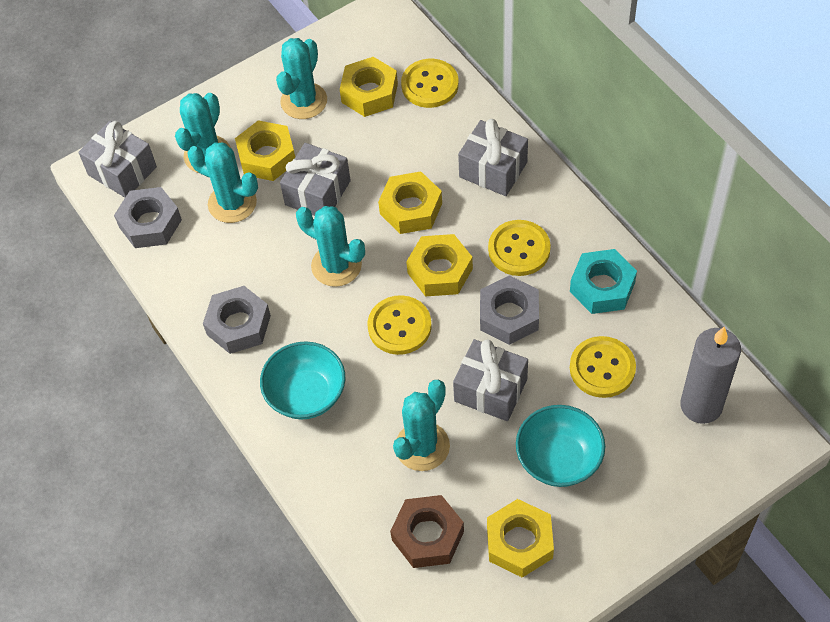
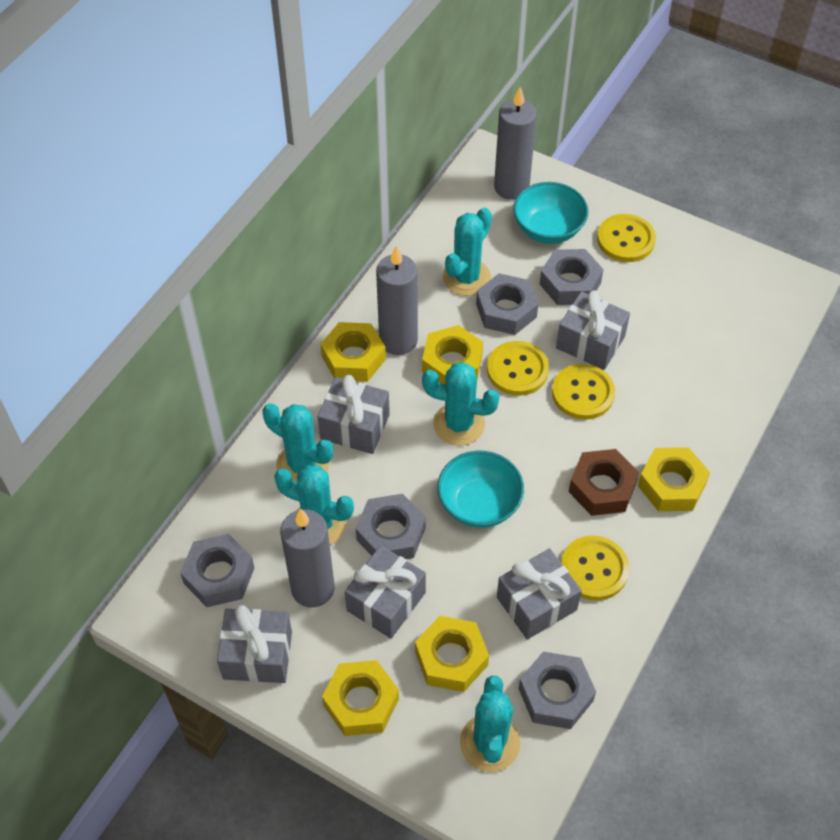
grey candle: [680,327,741,424] = 1 -> [280,508,335,607] [376,245,418,355] [494,87,537,200] = 3
grey gift: [78,121,157,197] [280,143,351,216] [453,339,528,421] [458,119,528,196] = 4 -> [217,605,292,683] [318,375,390,454] [345,545,426,639] [497,548,582,640] [556,291,630,370] = 5
grey nut: [114,187,182,248] [203,286,271,354] [480,275,539,345] = 3 -> [180,534,254,607] [356,494,426,559] [476,273,538,335] [518,651,596,729] [540,249,604,305] = 5
turquoise nut: [570,249,637,314] = 1 -> none = 0

